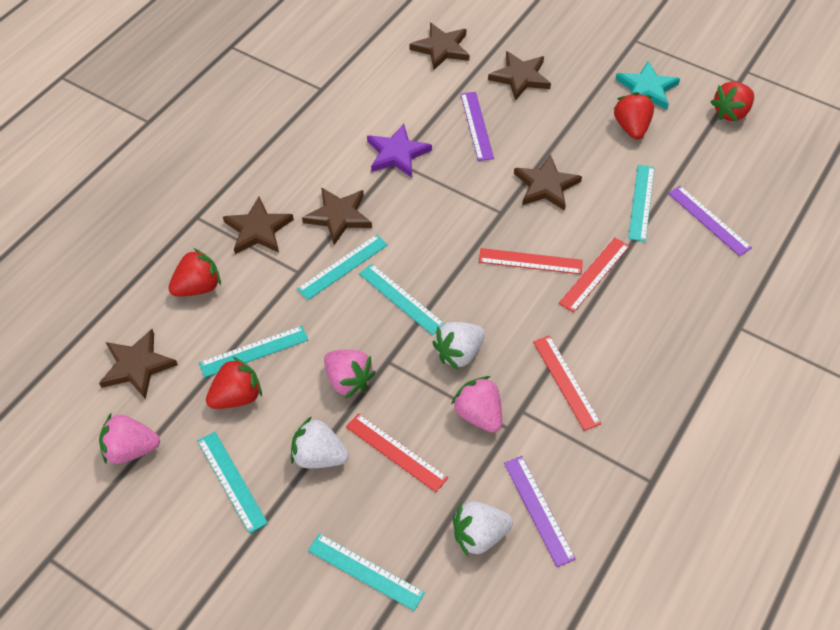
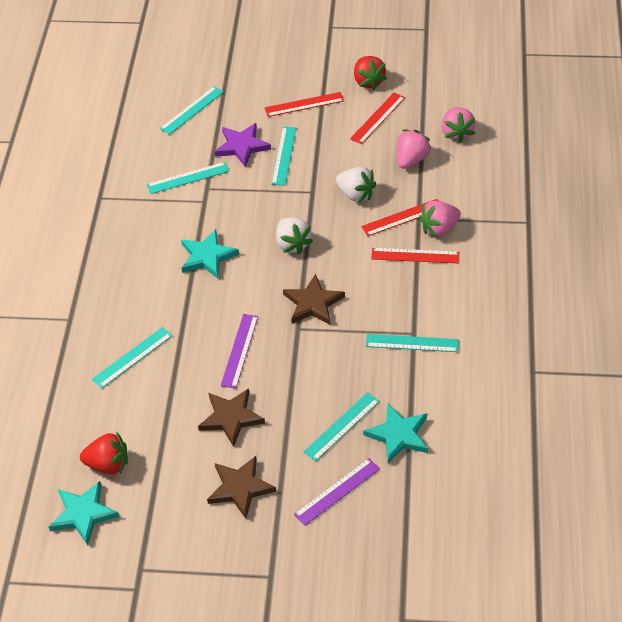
brown star: [99,329,178,399] [223,197,294,254] [302,187,372,245] [410,23,469,70] [488,51,551,101] [514,154,582,211] = 6 -> [198,388,265,447] [207,456,276,519] [283,274,345,325] = 3
purple ruler: [461,92,494,161] [504,456,576,567] [668,186,752,256] = 3 -> [221,314,258,389] [294,458,380,526] = 2
red strawberry: [168,248,221,296] [206,357,262,409] [614,92,654,140] [711,82,754,122] = 4 -> [80,432,128,475] [354,56,387,90] = 2
turquoise star: [615,61,680,110] = 1 -> [49,481,120,545] [181,229,239,279] [363,404,428,464] = 3
white strawberry: [291,416,349,468] [432,322,485,370] [453,501,513,556] = 3 -> [276,217,313,255] [336,167,376,202] = 2

